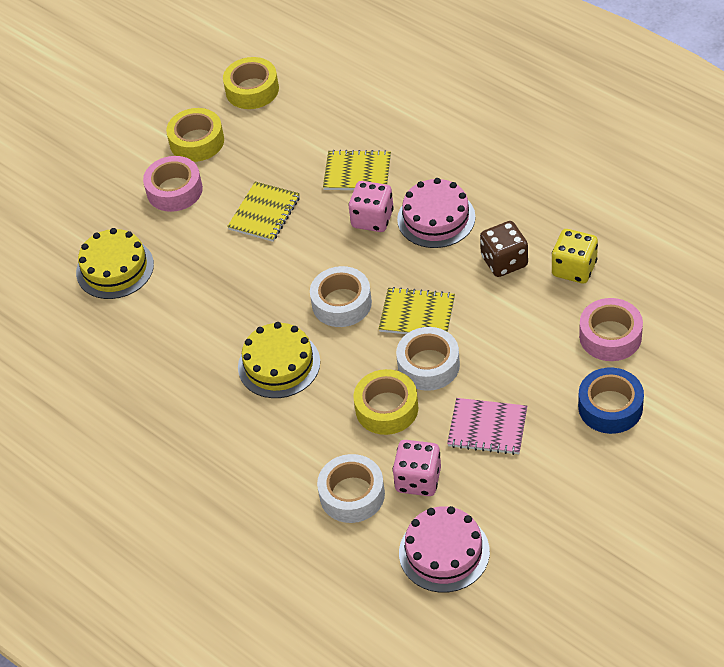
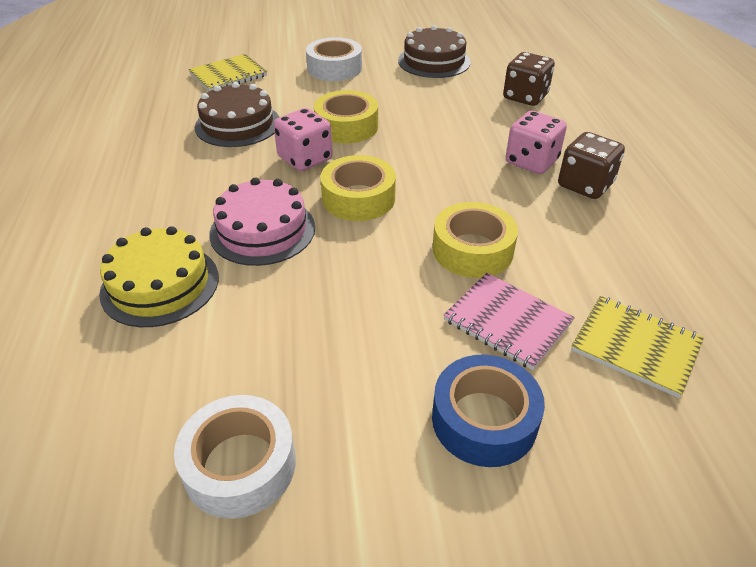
brown cake: none = 0 -> [195,82,279,147] [398,25,471,78] = 2
brown dice: [480,221,528,277] = 1 -> [503,52,555,106] [558,132,625,199] = 2
pink cake: [397,178,475,248] [399,506,490,593] = 2 -> [209,178,315,266] = 1
pink tape: [143,156,203,212] [579,298,643,361] = 2 -> none = 0
white tape: [310,266,372,327] [317,454,385,523] [396,327,460,391] = 3 -> [174,395,296,519] [306,37,362,81] = 2
yellow cake: [76,228,154,299] [238,322,320,398] = 2 -> [99,226,219,327] = 1
yellow dice: [552,229,598,284] = 1 -> none = 0
yellow notebook: [227,182,300,242] [323,150,391,190] [379,287,455,334] = 3 -> [188,54,267,91] [571,296,704,398] = 2

